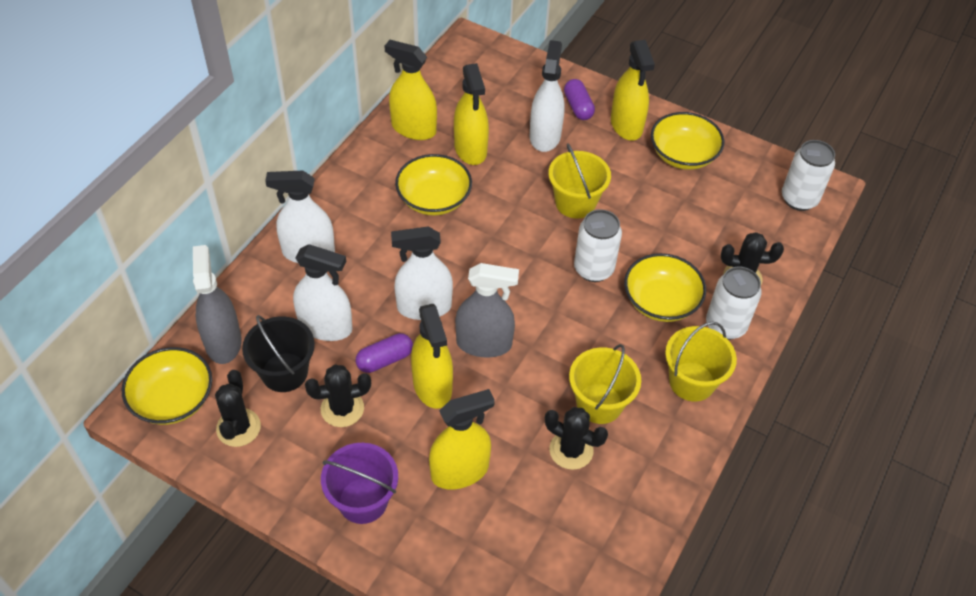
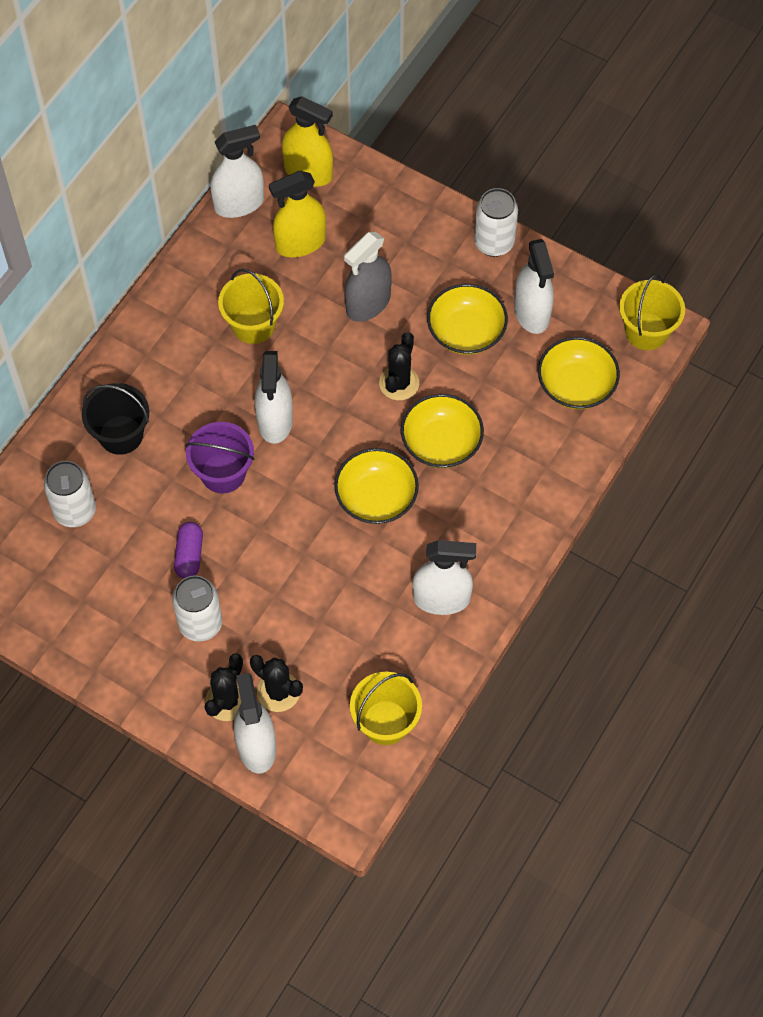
black cactus: [215,370,261,447] [305,365,371,427] [545,407,608,470] [721,232,784,284] = 4 -> [204,653,243,721] [250,655,303,712] [379,332,419,401] = 3
grey spray bottle: [193,245,242,364] [455,263,519,358] = 2 -> [344,232,392,322] = 1
purple capsule: [356,333,413,373] [564,79,595,120] = 2 -> [174,522,203,579] = 1
white spray bottle: [265,170,335,263] [293,244,353,341] [391,226,453,320] [530,40,565,152] = 4 -> [210,125,264,218] [234,673,276,773] [255,351,293,444] [412,540,476,615] [514,239,554,334] = 5
yellow spray bottle: [385,40,437,140] [411,304,453,409] [429,389,495,489] [454,63,489,165] [611,40,655,140] = 5 -> [269,171,326,257] [282,96,333,186] = 2

